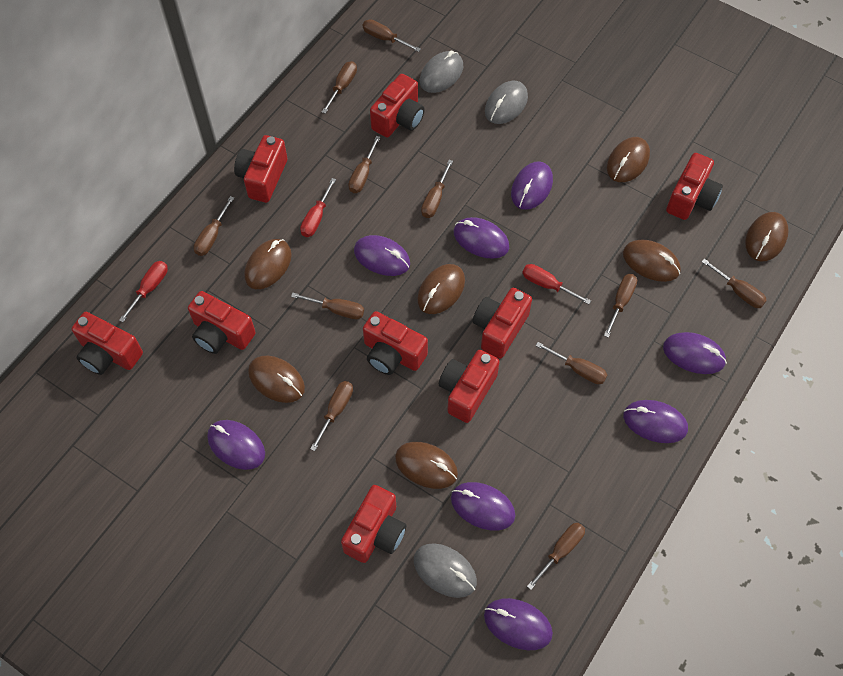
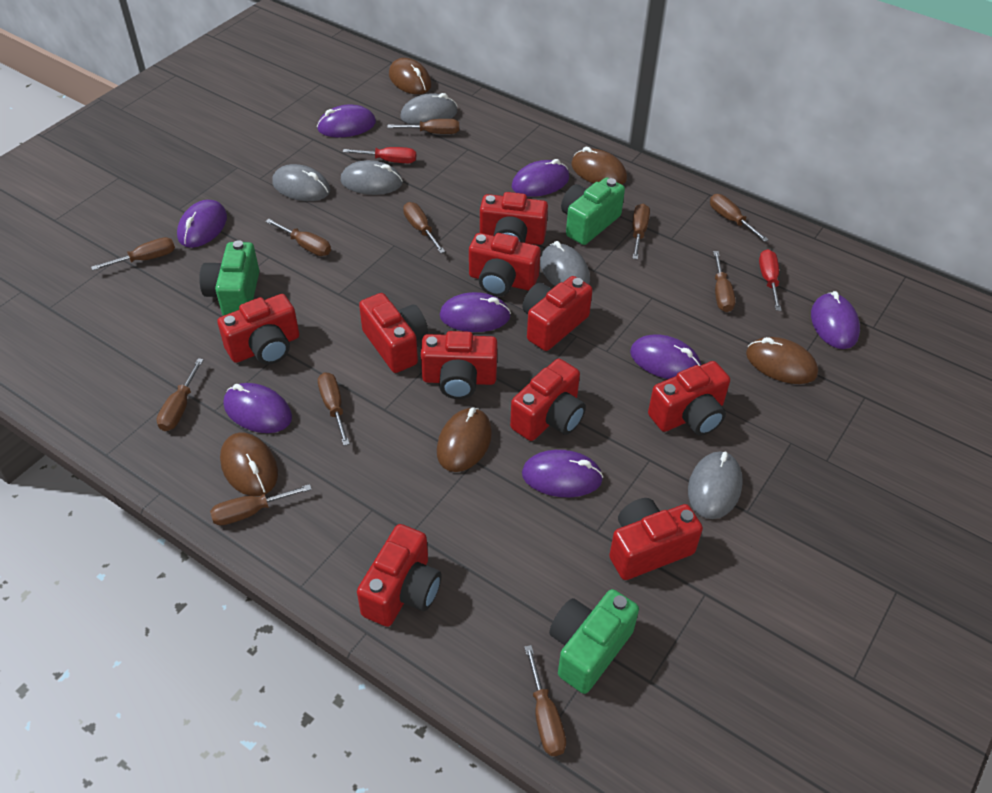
brown mouse: [244,239,292,289] [248,356,305,403] [395,442,458,489] [417,264,465,314] [607,137,650,182] [623,239,681,282] [745,212,789,262] = 7 -> [220,432,278,496] [389,58,432,94] [437,407,492,472] [571,147,627,184] [746,337,818,384] = 5
green camera: none = 0 -> [199,240,259,316] [549,589,639,694] [561,177,625,245] = 3
grey mouse: [414,543,477,598] [420,51,463,93] [485,81,528,124] = 3 -> [272,164,330,201] [341,160,403,195] [400,93,457,125] [540,241,590,286] [688,451,743,519] = 5
red camera: [72,312,143,375] [188,291,256,354] [234,135,287,203] [341,485,406,563] [363,311,428,375] [370,74,425,137] [439,350,500,423] [473,288,532,359] [666,153,723,220] = 9 -> [217,294,299,365] [357,524,441,627] [359,293,428,373] [421,331,498,399] [469,233,540,296] [480,192,548,245] [510,358,586,441] [522,276,593,351] [609,498,703,580] [648,361,730,436] = 10
red screwdriver: [119,261,168,322] [300,178,336,237] [522,264,591,304] = 3 -> [343,147,416,163] [759,249,781,311] = 2

